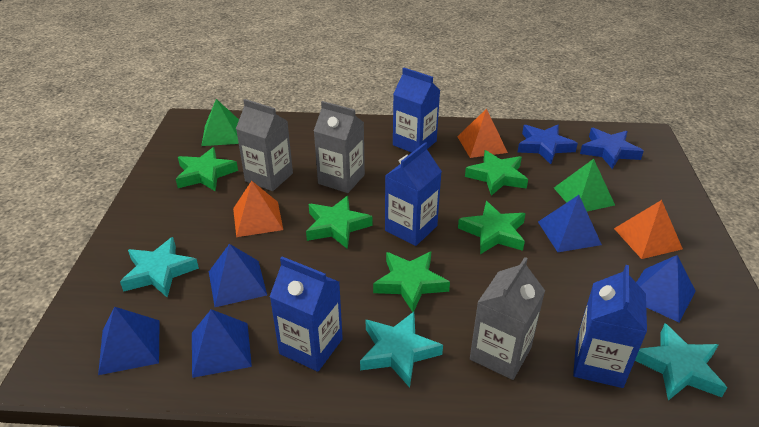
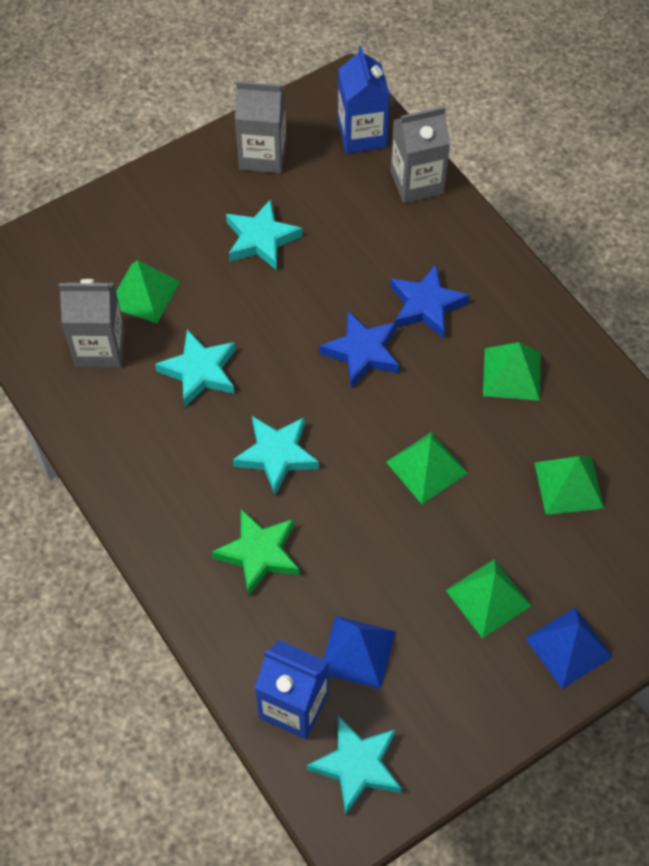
blue carton: [270,257,343,372] [385,142,442,246] [393,68,440,153] [573,265,647,388] = 4 -> [255,640,329,739] [338,46,390,153] = 2
blue pyramid: [98,307,160,375] [192,309,252,378] [209,244,267,307] [538,195,602,252] [636,255,695,322] = 5 -> [323,616,396,689] [525,607,613,689] = 2
green pyramid: [201,99,239,146] [554,159,615,211] = 2 -> [116,260,180,323] [386,432,468,504] [446,559,531,639] [483,342,541,401] [534,456,604,515] = 5
green star: [176,147,238,191] [306,196,373,249] [373,251,450,312] [458,201,526,254] [465,150,528,196] = 5 -> [212,509,300,596] = 1
orange pyramid: [233,181,283,237] [457,108,508,158] [614,200,683,259] = 3 -> none = 0
turquoise star: [120,237,199,298] [360,312,443,388] [635,324,727,401] = 3 -> [155,329,236,407] [226,199,302,270] [233,416,319,495] [307,716,401,815] = 4

